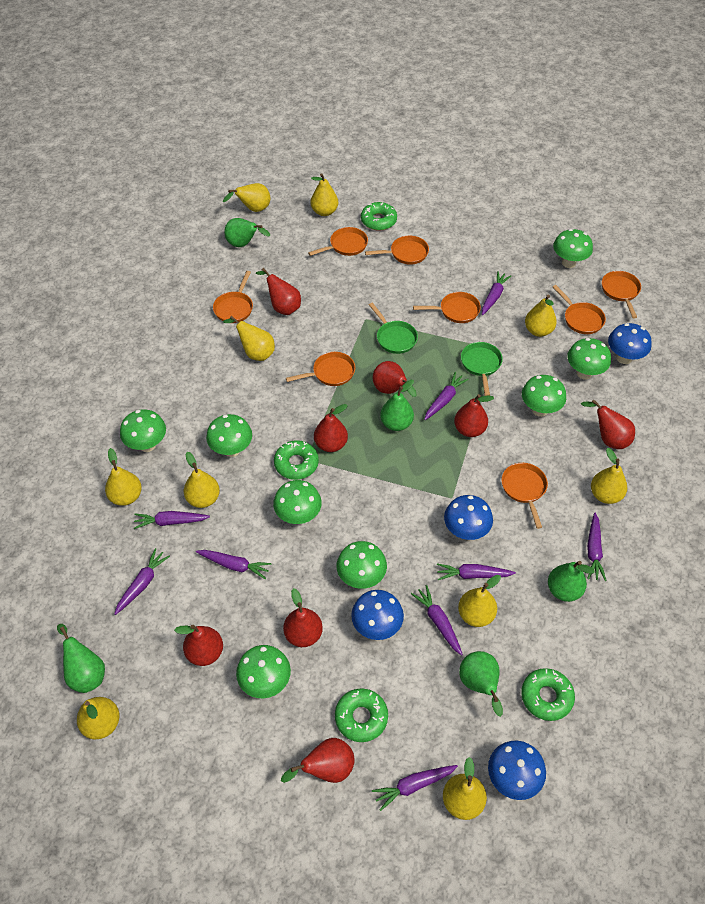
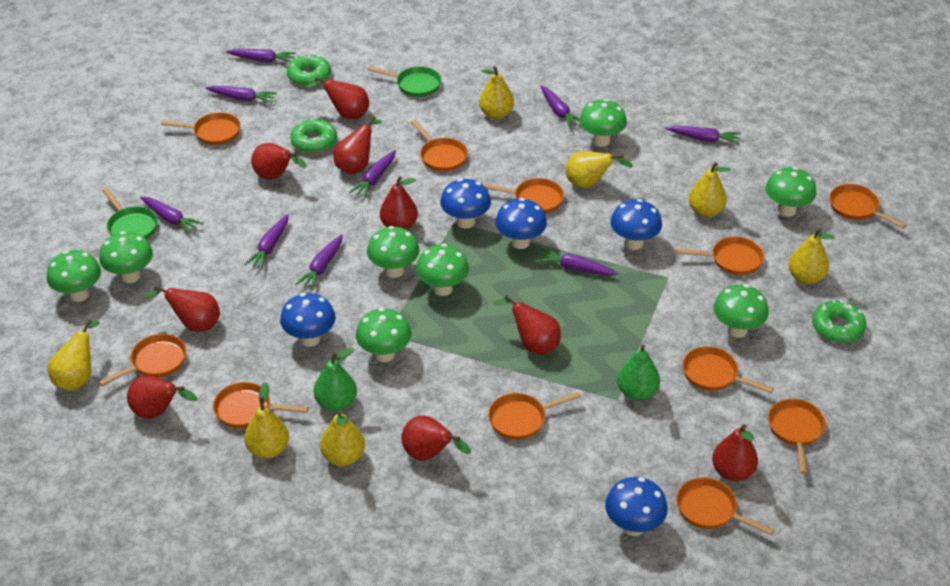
blue mushroom: [351,590,404,640] [444,495,493,540] [488,741,546,800] [608,323,652,364] = 4 -> [280,293,336,346] [440,179,491,229] [495,198,547,249] [605,477,668,536] [610,199,662,250] = 5
green donut: [274,440,319,480] [335,688,388,742] [361,202,397,231] [521,668,575,721] = 4 -> [287,55,331,86] [290,118,337,154] [812,300,867,343] = 3
green pear: [57,624,105,693] [224,218,270,247] [380,380,414,431] [459,651,503,717] [548,561,595,602] = 5 -> [314,347,357,412] [617,344,660,401] = 2
orange pan: [213,271,253,323] [286,352,355,386] [308,227,368,256] [365,236,429,265] [413,292,481,323] [502,463,548,529] [553,285,606,334] [602,271,641,318] = 8 -> [99,334,186,386] [161,112,241,145] [213,382,308,428] [411,120,468,171] [483,178,564,213] [488,392,581,440] [676,478,775,536] [677,237,764,275] [683,346,774,393] [768,399,826,474] [829,184,906,229] = 11
red pear: [174,624,223,666] [256,268,301,315] [281,738,354,783] [283,588,323,647] [314,404,348,452] [373,361,417,397] [454,394,494,437] [581,399,635,449] = 8 -> [127,375,197,419] [144,286,220,332] [251,143,306,180] [306,77,369,119] [333,116,382,175] [380,176,418,230] [401,416,471,460] [494,295,561,354] [712,424,758,481] = 9
yellow pear: [77,697,120,739] [105,448,142,506] [184,452,220,508] [223,183,270,212] [223,316,275,361] [311,173,338,216] [443,757,487,820] [458,575,501,627] [525,295,557,337] [591,448,627,504] = 10 -> [48,319,100,391] [244,382,289,459] [320,409,365,466] [479,66,514,119] [565,151,633,188] [688,162,730,217] [789,229,835,284] = 7

